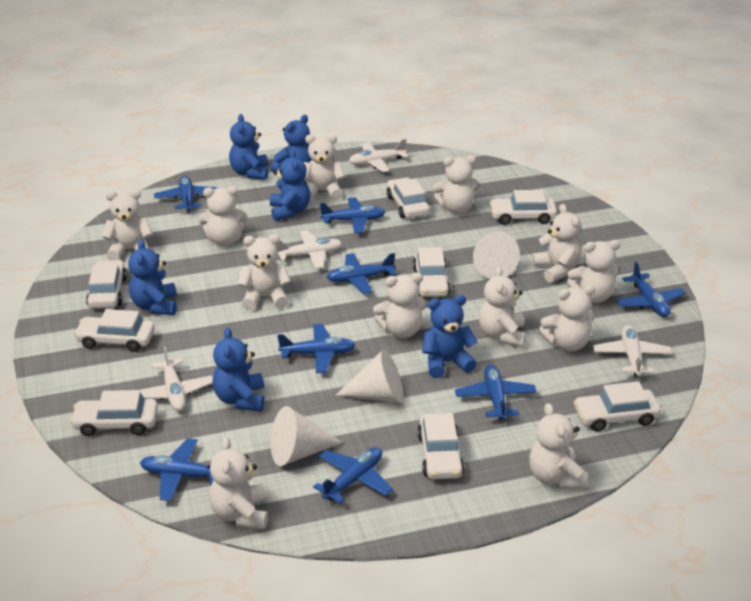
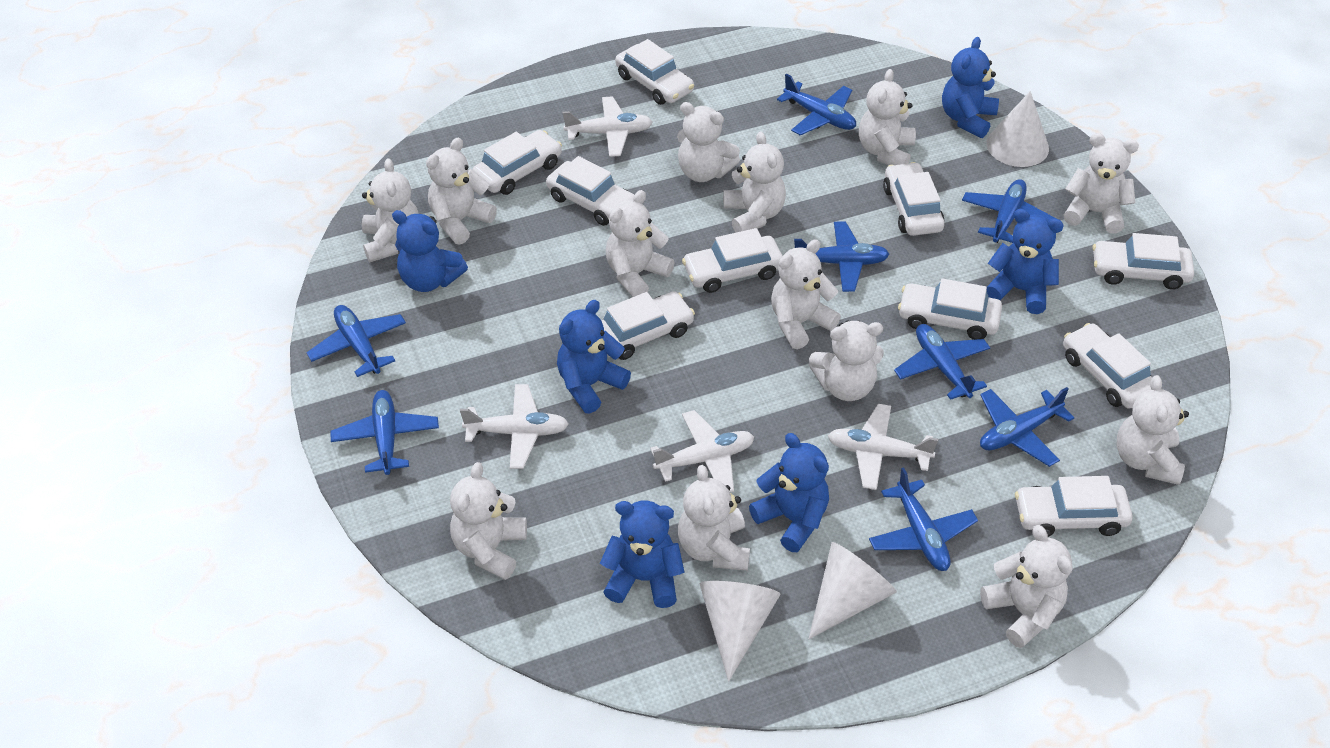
white car: [70,390,158,436] [74,309,155,352] [86,260,127,308] [386,178,430,218] [413,247,451,297] [417,413,465,479] [489,190,557,225] [574,381,661,431] = 8 -> [472,130,562,195] [546,156,634,226] [601,291,695,360] [615,39,694,105] [682,228,782,293] [883,162,944,236] [898,278,1002,340] [1015,476,1133,537] [1063,323,1153,409] [1092,233,1194,290] = 10
white teddy bear: [102,189,153,261] [198,186,248,246] [209,437,268,530] [238,234,291,310] [304,134,345,201] [373,273,427,338] [433,155,479,214] [479,266,526,347] [529,403,588,489] [532,204,581,283] [538,285,595,351] [567,240,620,303] = 12 -> [362,158,419,262] [426,137,497,244] [450,462,527,580] [606,190,675,297] [677,102,740,182] [678,465,750,571] [723,132,786,233] [771,239,841,349] [809,320,884,401] [859,69,916,165] [980,525,1073,648] [1064,133,1139,233] [1117,375,1189,485] = 13

